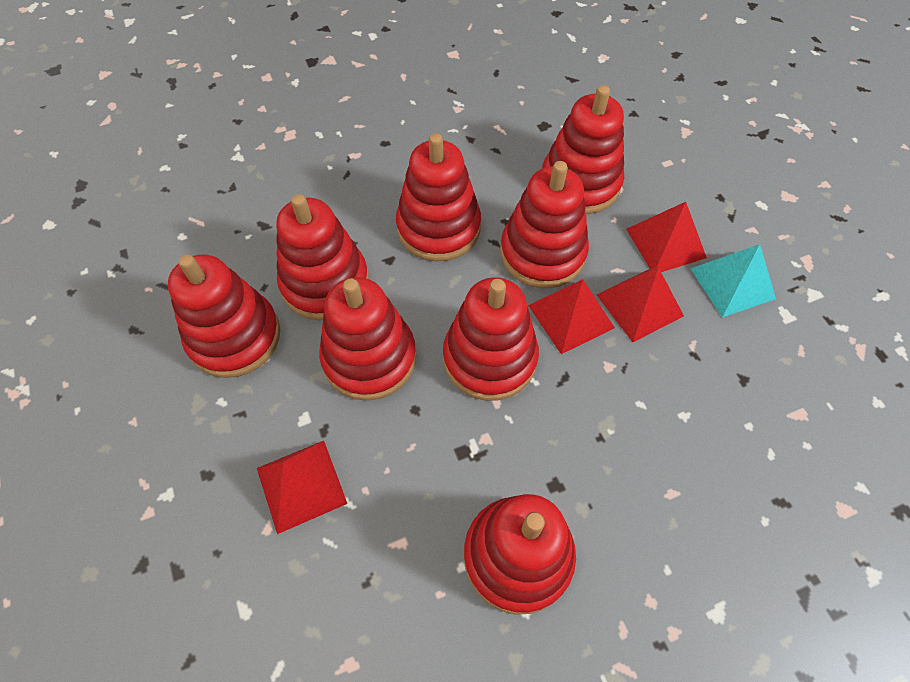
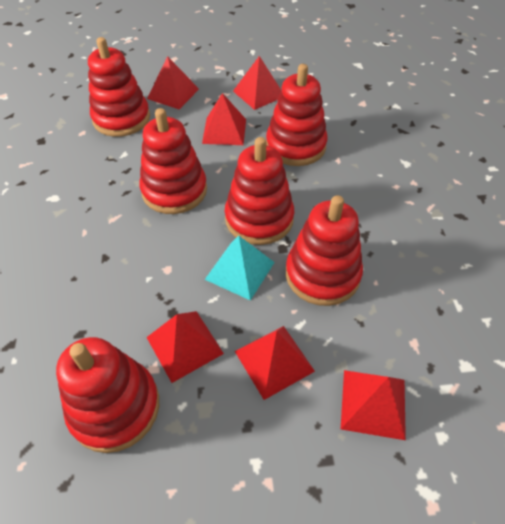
red pyramid: [257,441,347,534] [528,279,615,354] [597,267,684,342] [626,202,707,272] = 4 -> [146,311,224,383] [147,56,199,109] [202,93,246,145] [233,56,282,110] [235,326,315,400] [341,370,406,440] = 6
red stacking toy: [168,254,280,378] [276,194,369,320] [319,277,416,401] [396,133,481,261] [443,277,539,401] [464,494,576,615] [500,161,589,288] [542,85,624,214] = 8 -> [56,337,159,453] [88,37,150,137] [139,108,207,214] [225,137,294,245] [266,64,328,166] [286,195,363,306] = 6

